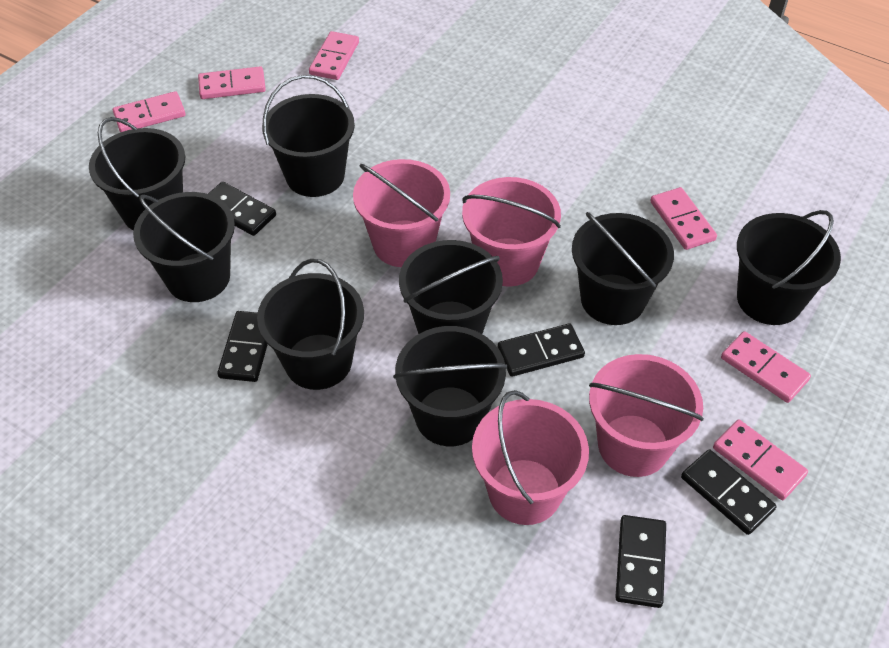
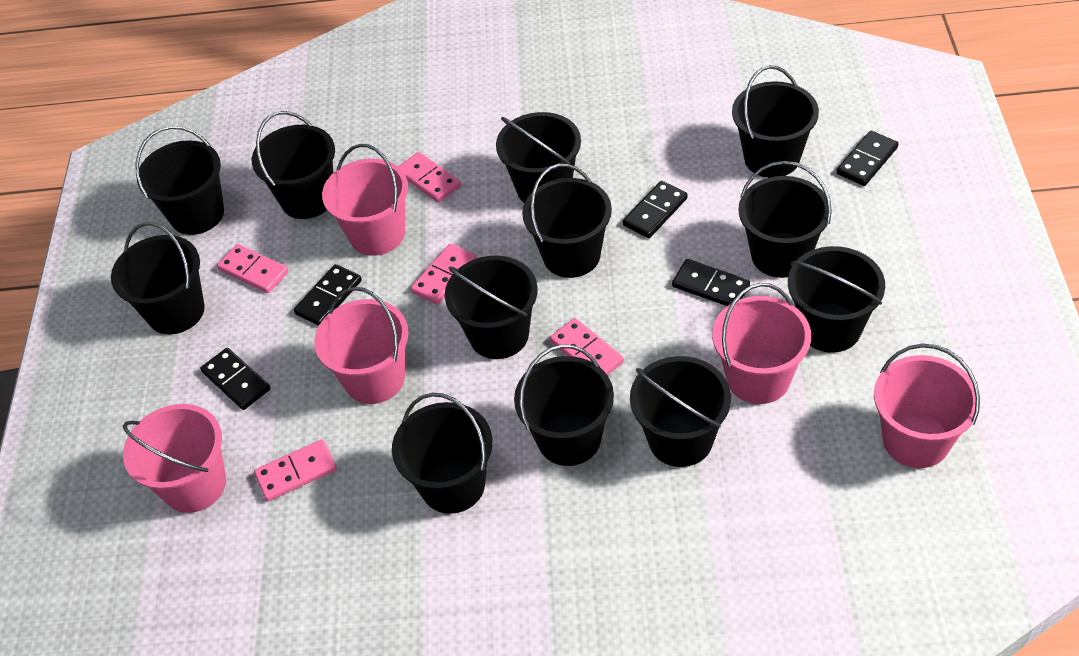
black bucket: [89,117,185,231] [133,192,235,302] [257,259,364,390] [262,75,355,197] [393,326,507,446] [399,240,503,334] [572,212,674,325] [737,210,841,325] = 8 -> [111,222,205,334] [135,126,224,235] [252,111,335,219] [392,393,493,514] [445,256,538,359] [496,112,581,203] [514,345,614,466] [522,164,612,278] [630,356,731,467] [732,65,819,178] [738,161,832,278] [788,246,885,353] = 12
pink bucket: [353,159,450,267] [462,177,561,287] [472,390,589,525] [589,354,704,477] = 4 -> [123,404,226,513] [314,287,409,404] [322,144,408,256] [712,283,811,404] [874,344,980,468] = 5
pink domino: [113,91,186,132] [198,66,266,99] [309,31,359,80] [650,187,717,250] [713,420,808,500] [721,331,811,403] = 6 -> [217,244,288,293] [254,439,337,501] [398,152,461,203] [411,243,477,305] [550,318,624,375] = 5

